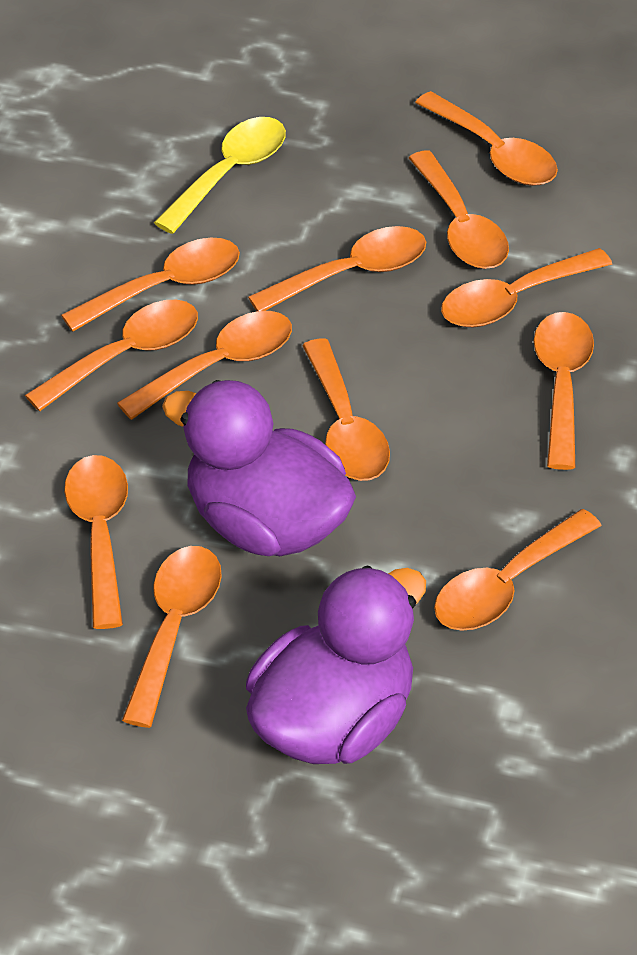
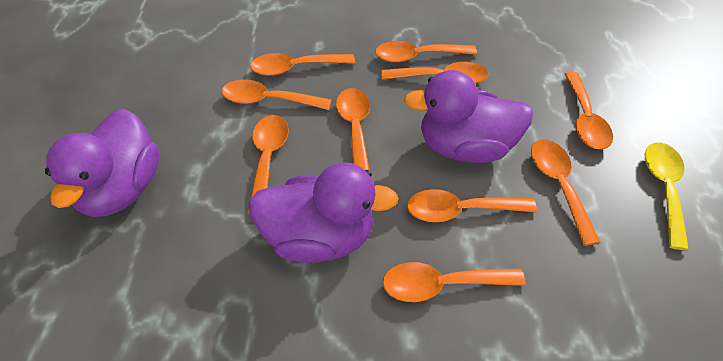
orange spoon: [25,300,198,411] [61,238,240,332] [64,455,128,629] [117,311,292,420] [122,546,222,728] [248,226,426,311] [302,338,390,481] [409,150,509,269] [415,91,558,186] [434,509,602,631] [441,248,612,327] [534,312,594,470] = 12 -> [222,80,332,110] [248,115,289,214] [250,53,355,76] [336,88,370,170] [375,41,477,63] [382,62,489,84] [383,262,526,302] [407,189,537,222] [531,139,600,246] [564,71,613,150] = 10
purple duck: [162,380,356,556] [246,566,426,764] = 2 -> [45,108,159,217] [248,162,399,263] [404,70,533,163] = 3

